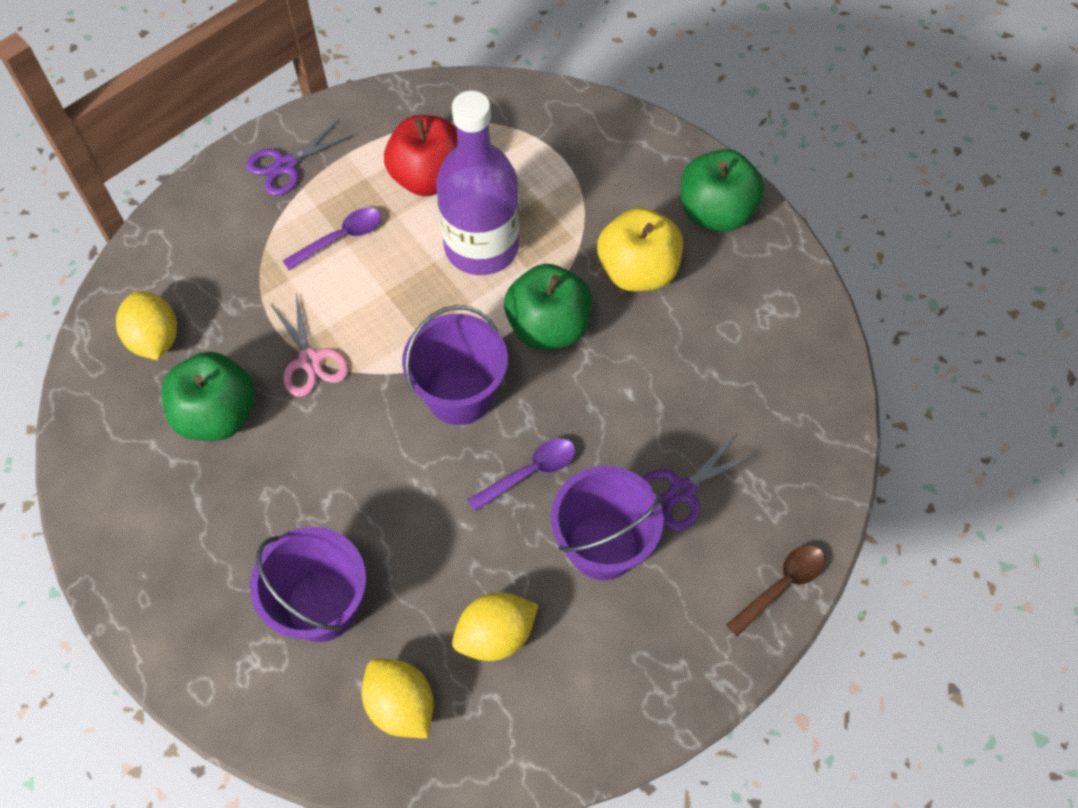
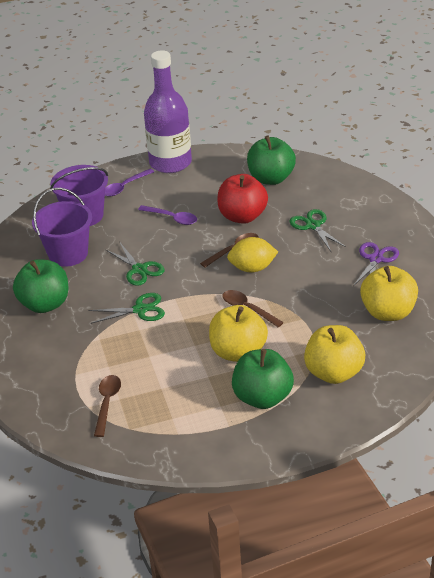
brown spoon: [726,545,825,637] = 1 -> [94,375,121,437] [200,233,259,267] [222,290,284,327] = 3
green scissors: none = 0 -> [89,293,165,324] [105,243,165,286] [289,209,346,251] = 3
pink scissors: [270,293,349,397] = 1 -> none = 0
purple bucket: [250,527,366,642] [402,305,508,425] [551,466,664,580] = 3 -> [32,188,92,267] [50,165,108,226] = 2
purple scissors: [246,120,354,196] [642,434,757,531] = 2 -> [353,242,399,286] = 1
yellow apple: [597,208,683,291] = 1 -> [209,305,268,362] [304,325,365,384] [360,266,418,321] = 3
yellow lemon: [116,291,177,360] [362,659,434,738] [452,592,538,661] = 3 -> [227,237,278,273] = 1

